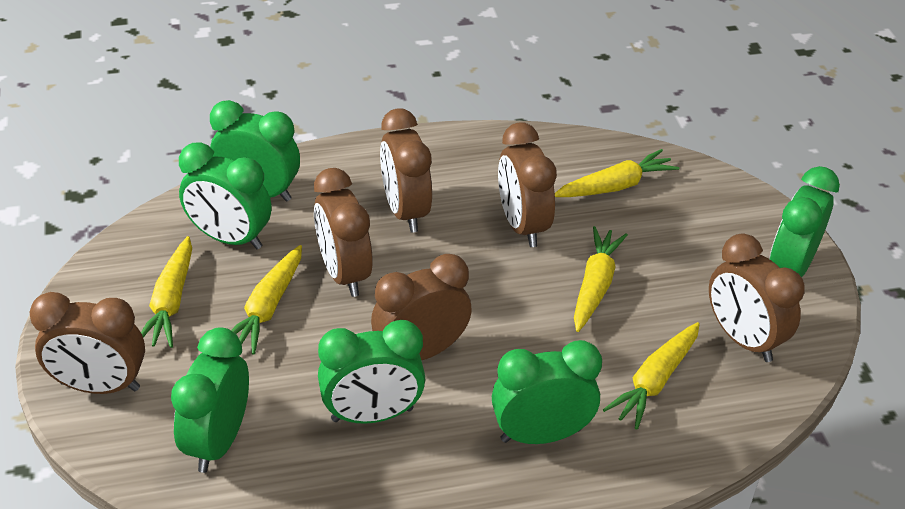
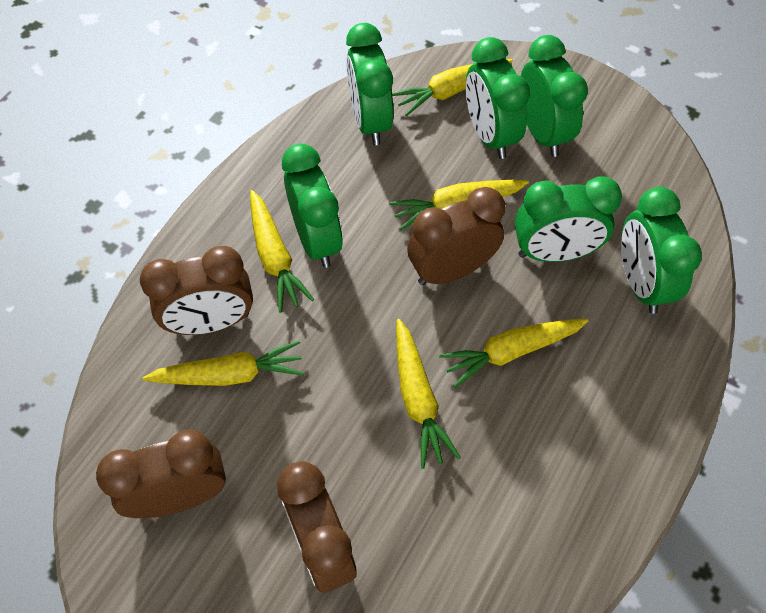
brown clock: [29,292,145,394] [314,168,373,297] [371,254,472,361] [380,108,432,233] [498,122,557,247] [709,234,804,362] = 6 -> [96,429,226,518] [140,246,253,335] [277,462,357,593] [407,187,505,285] = 4
yellow carrot: [141,236,192,348] [231,245,302,355] [555,149,679,197] [574,226,628,332] [603,322,700,429] = 5 -> [142,341,304,386] [250,190,315,313] [390,180,529,230] [392,59,513,117] [396,319,461,469] [439,319,588,388] = 6

